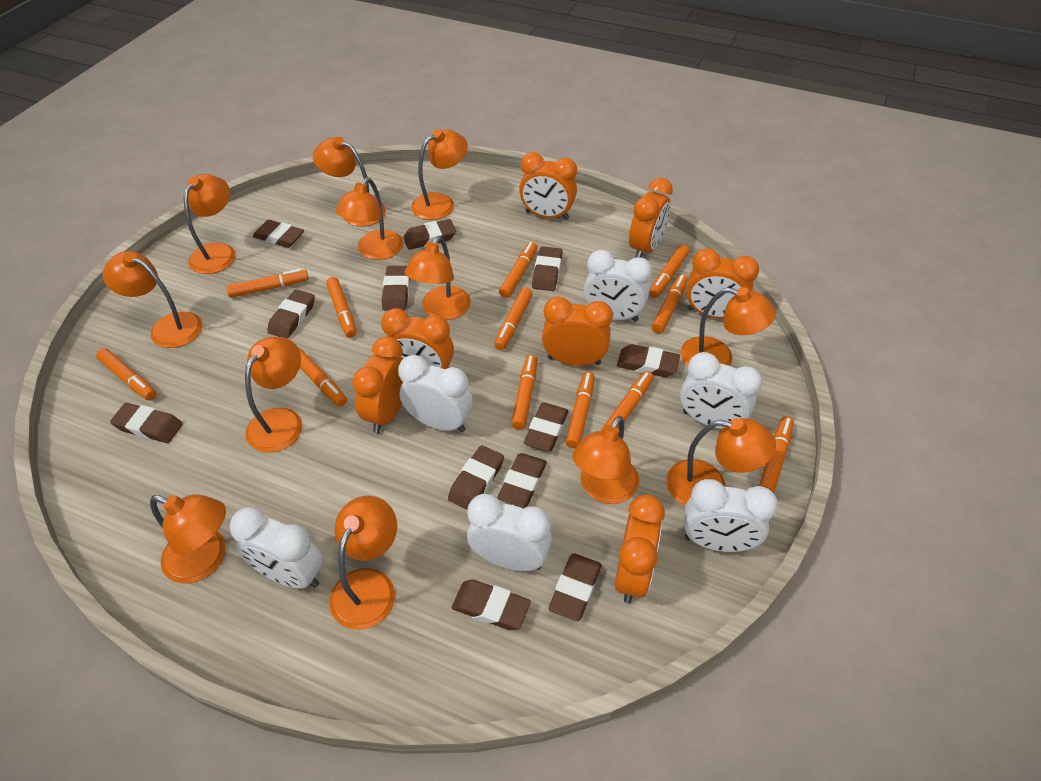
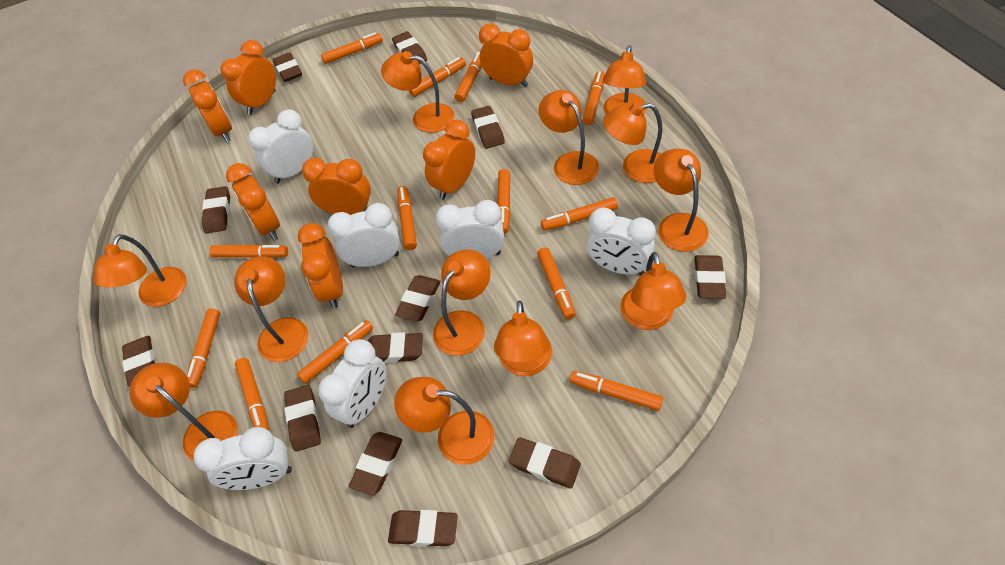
orange marker: [96,348,157,401] [226,269,309,298] [298,347,347,407] [326,277,357,338] [494,287,533,350] [499,242,537,298] [511,355,537,430] [566,372,595,448] [601,371,654,431] [649,245,690,298] [651,274,688,333] [759,416,794,493] = 12 -> [187,308,220,388] [209,244,288,258] [235,358,269,430] [297,320,373,384] [321,32,383,64] [397,186,417,250] [409,57,466,97] [454,52,482,102] [498,169,511,234] [537,248,576,320] [541,197,618,231] [570,371,663,411] [582,71,605,125] = 13

